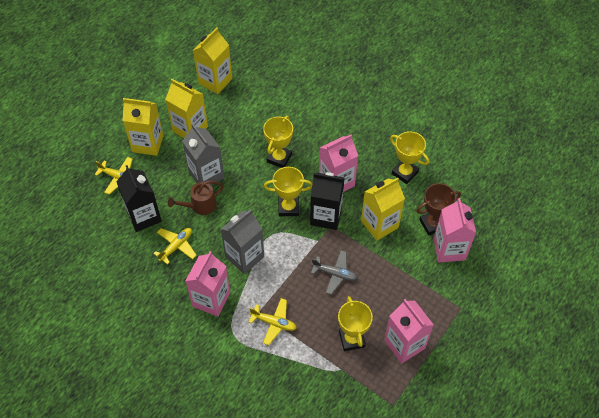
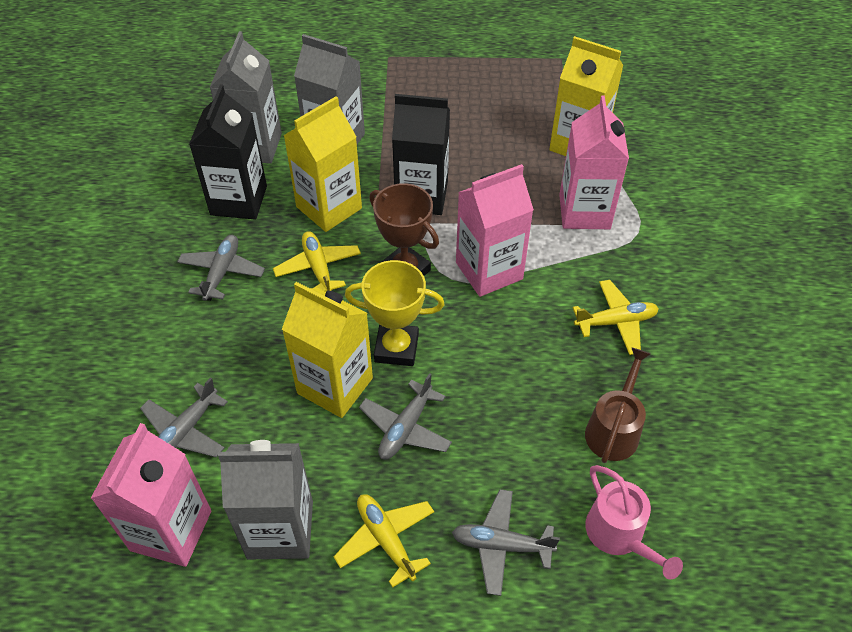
grey carton: [182,123,224,185] [221,209,264,274] = 2 -> [209,31,282,164] [218,440,313,559] [294,34,365,144] = 3
grey plane: [311,250,357,295] = 1 -> [140,377,228,457] [177,235,265,301] [359,373,452,459] [452,489,560,596] = 4
pink carton: [185,251,231,317] [319,134,358,192] [384,299,434,364] [433,198,476,263] = 4 -> [91,423,211,567] [456,164,534,297] [559,95,629,229] = 3
pink watering can: none = 0 -> [586,465,683,579] = 1
yellow carton: [123,98,164,156] [165,79,208,138] [193,27,232,94] [361,178,405,241] = 4 -> [282,282,373,418] [283,96,362,232] [549,36,624,156] = 3
yellow trophy: [263,116,293,168] [264,167,312,216] [338,296,373,351] [390,131,429,184] = 4 -> [345,260,444,366] = 1

